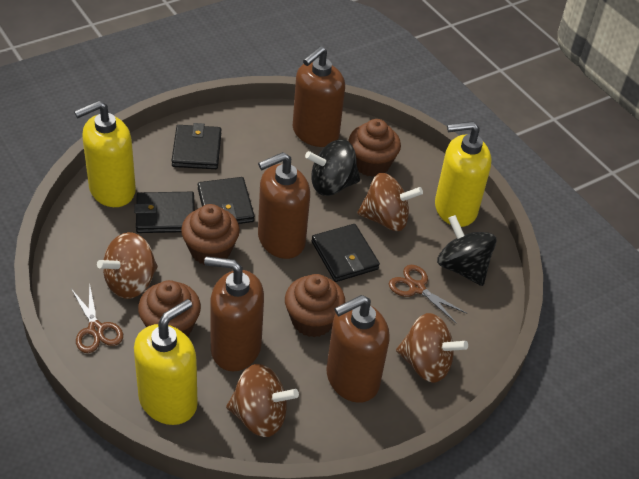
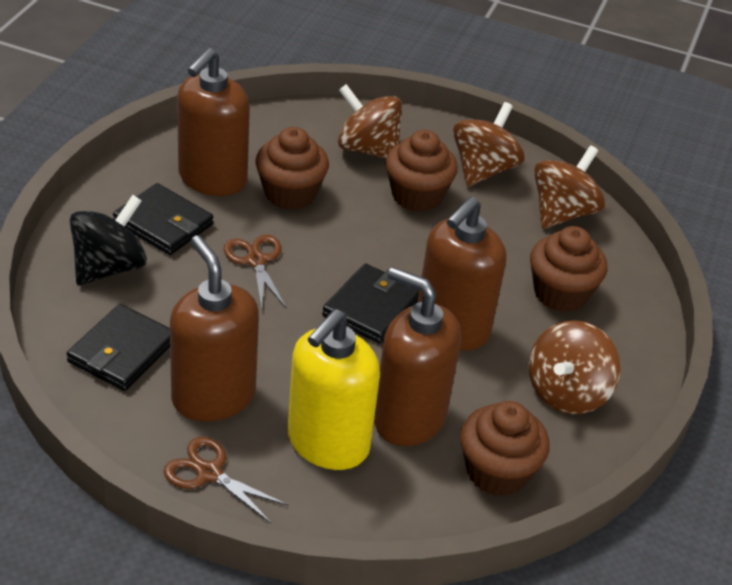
black spinning top: [305,140,360,196] [437,215,497,286] = 2 -> [70,195,147,286] = 1
black wallet: [134,192,194,233] [172,123,221,169] [198,177,255,224] [312,224,380,282] = 4 -> [67,304,170,391] [113,183,213,255] [322,263,419,344] = 3
yellow soap dispenser: [74,100,136,207] [134,299,198,425] [435,121,492,227] = 3 -> [288,309,380,470] = 1

